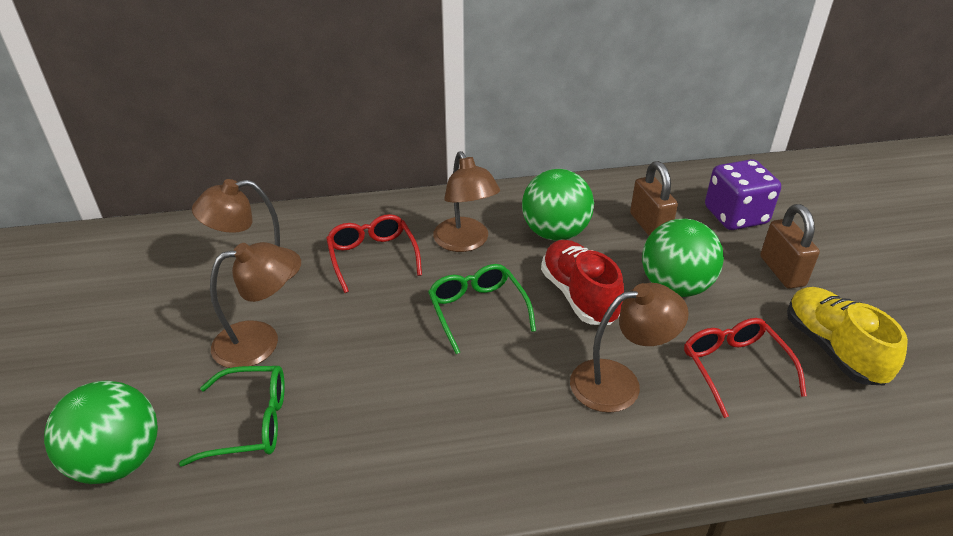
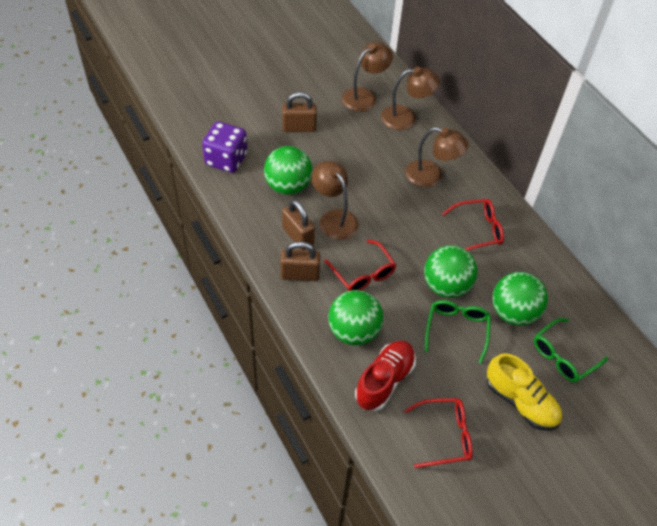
brown padlock: [630,161,678,236] [760,204,820,289] = 2 -> [280,241,320,281] [282,92,317,132] [282,199,315,250] = 3
green ball: [44,381,158,484] [522,169,594,241] [642,219,724,297] = 3 -> [264,146,313,195] [328,290,384,346] [424,245,478,298] [493,272,548,326] = 4
red glasses: [326,214,422,293] [684,318,807,418] = 2 -> [324,240,396,291] [404,398,473,468] [442,199,504,251] = 3

